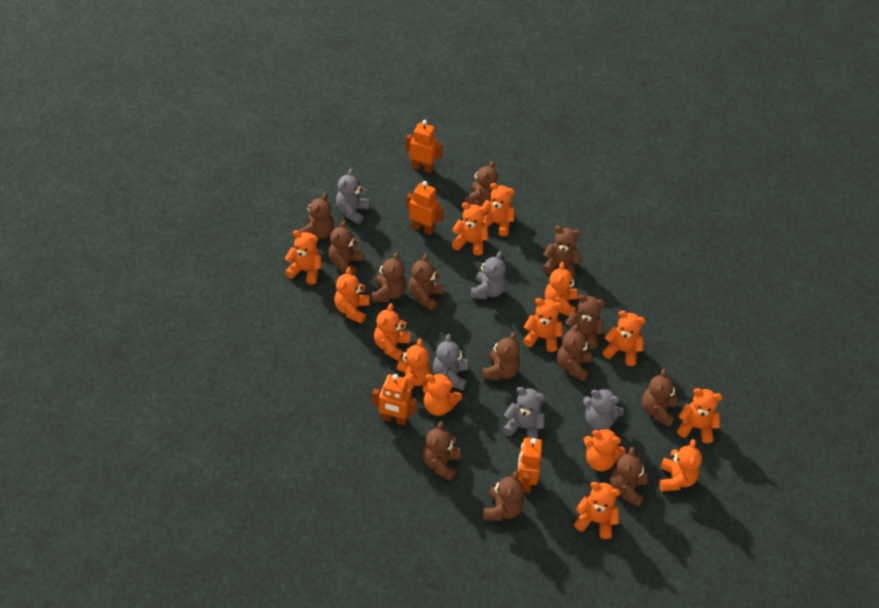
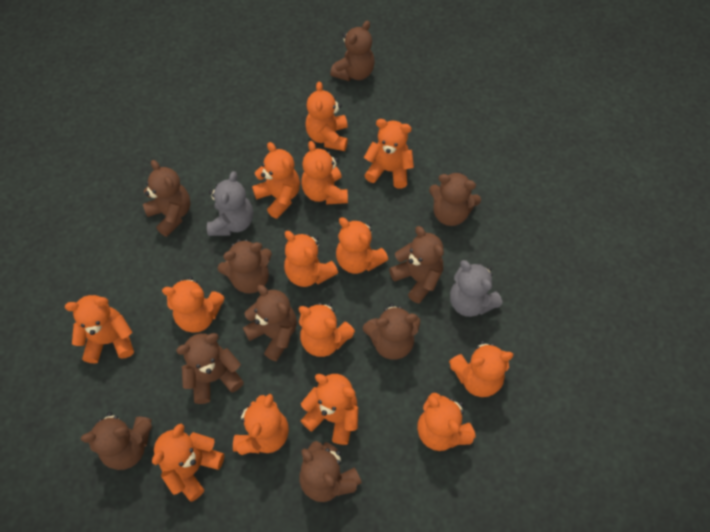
brown teddy bear: [300,193,334,238] [329,221,364,276] [372,252,406,302] [409,254,444,311] [423,421,461,481] [465,161,498,206] [482,332,520,381] [483,471,524,521] [543,226,581,278] [557,324,592,381] [565,295,605,349] [610,447,647,507] [642,369,678,427] = 13 -> [81,412,152,470] [143,160,191,237] [176,333,244,404] [218,239,272,294] [243,285,297,361] [299,441,362,502] [330,21,375,81] [363,303,420,360] [389,226,444,304] [429,172,481,226] = 10
grey teddy bear: [336,169,370,224] [433,334,468,390] [471,251,506,299] [503,387,545,439] [583,388,624,431] = 5 -> [207,171,253,236] [450,260,502,317] = 2
orange robot: [373,374,417,425] [406,120,443,173] [406,181,443,235] [517,438,542,493] = 4 -> none = 0

